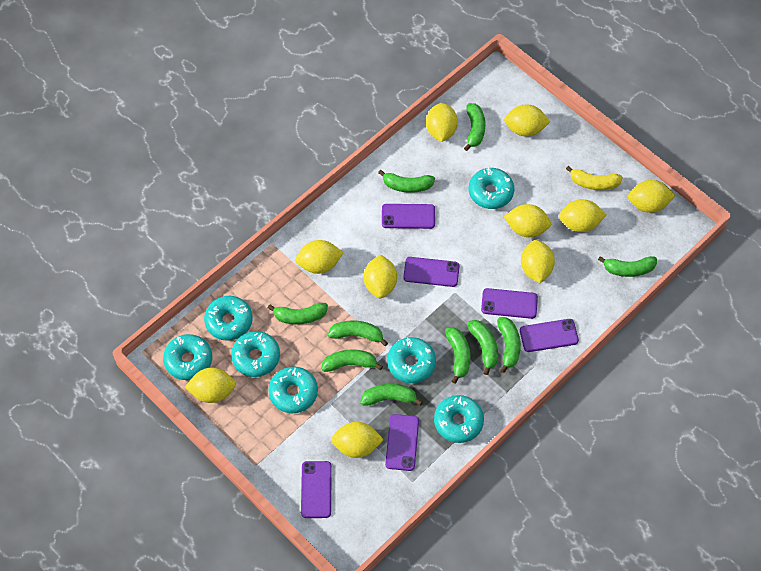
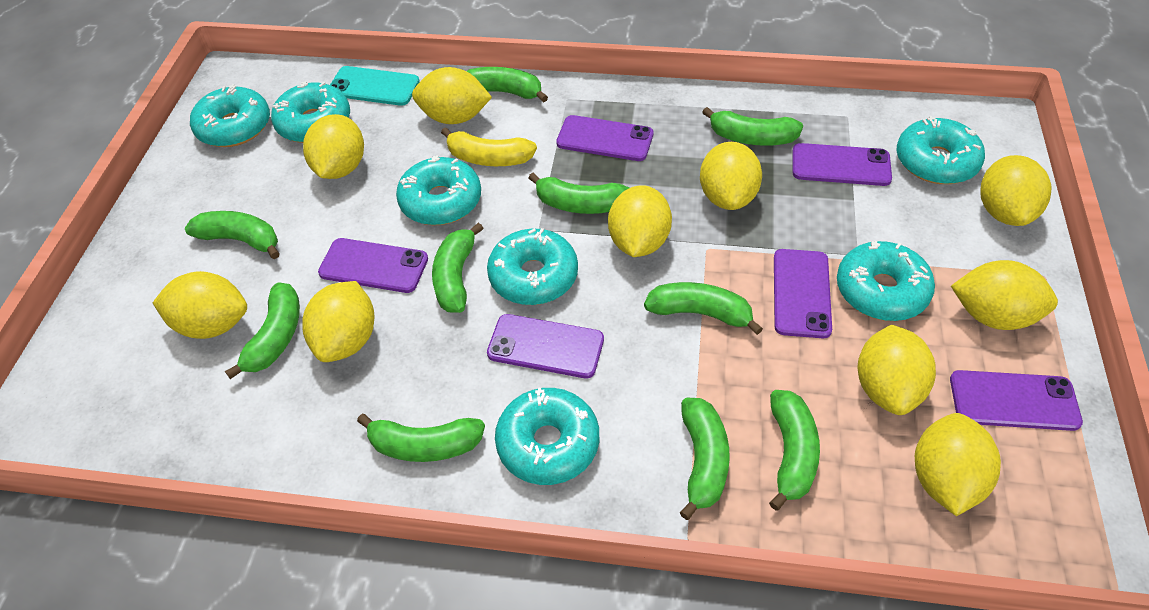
turquoise phone: none = 0 -> [330,66,420,106] = 1

